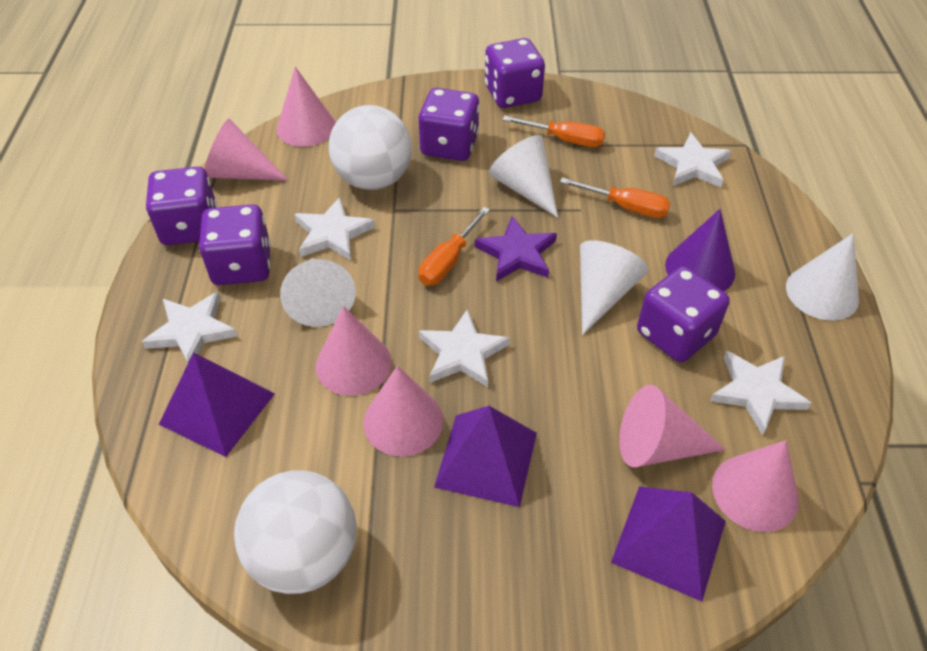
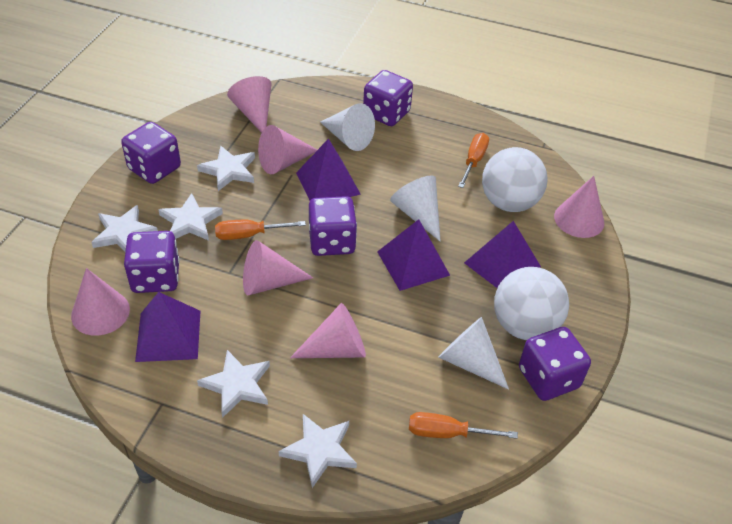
purple cone: [665,209,735,291] = 1 -> none = 0
purple pyramid: [159,352,275,457] [434,406,537,507] [611,487,726,601] = 3 -> [135,292,200,362] [296,138,361,200] [377,219,450,291] [464,221,541,288] = 4
purple star: [475,216,557,282] = 1 -> none = 0
white cone: [280,259,356,327] [489,135,558,218] [580,240,649,335] [786,233,859,321] = 4 -> [320,103,375,151] [390,175,441,241] [438,317,509,390] = 3

